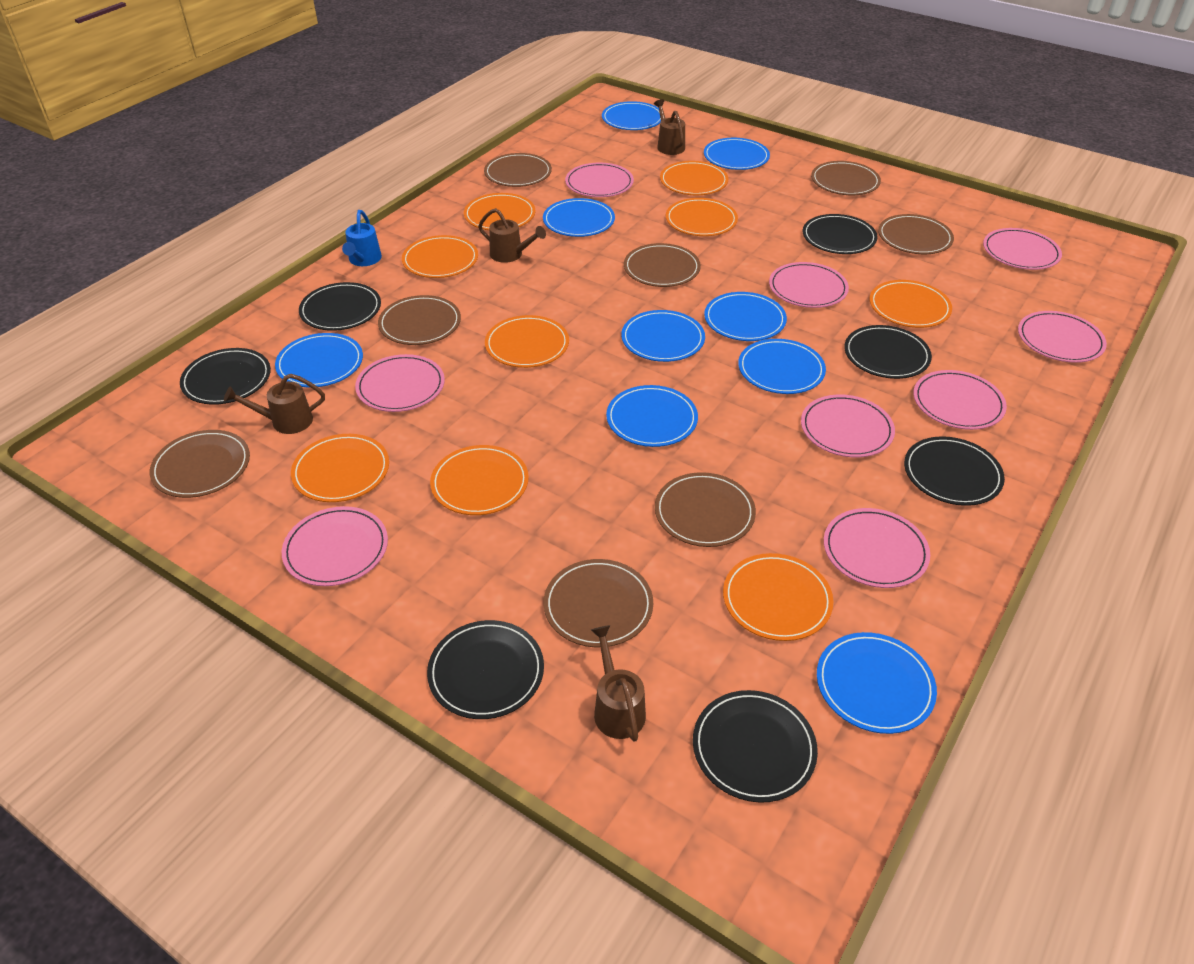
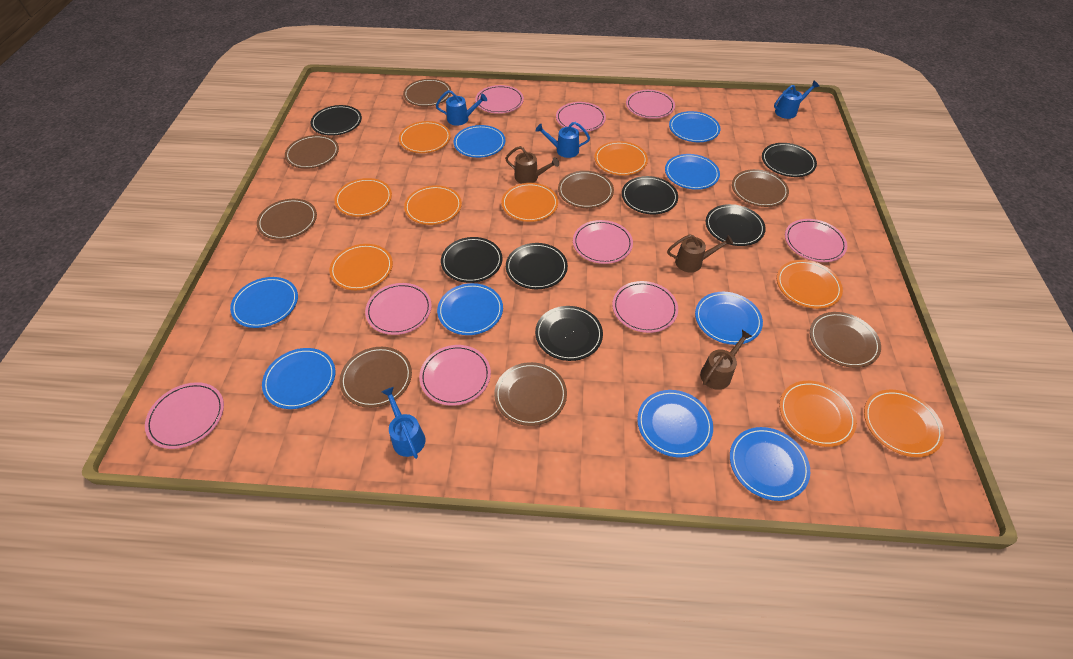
blue watering can: [342,210,382,266] = 1 -> [382,387,425,459] [436,90,487,126] [536,122,590,158] [774,80,819,119] = 4
brown watering can: [224,374,325,434] [478,208,546,263] [591,625,646,742] [654,99,685,155] = 4 -> [505,146,559,184] [667,234,733,272] [700,330,753,390] = 3

